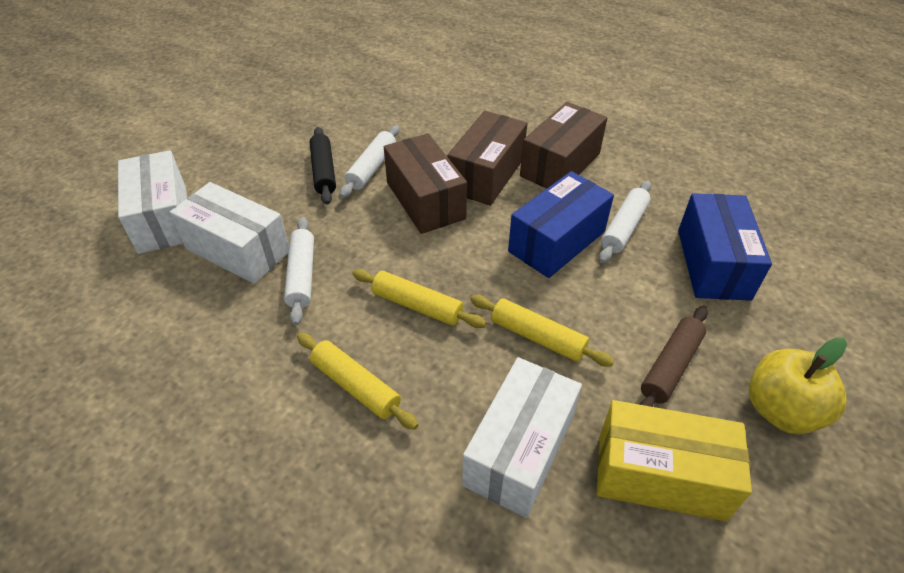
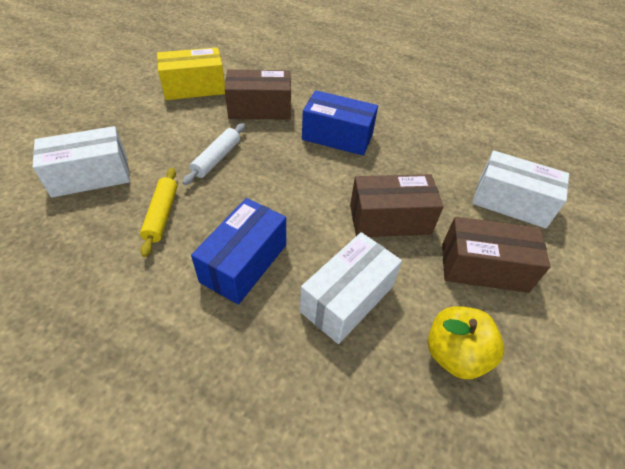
black rolling pin: [310,127,336,205] = 1 -> none = 0
brown rolling pin: [639,306,708,407] = 1 -> none = 0
white rolling pin: [284,217,314,325] [340,125,399,198] [599,181,651,263] = 3 -> [182,123,245,185] = 1
yellow rolling pin: [297,333,418,430] [352,269,486,328] [470,295,614,367] = 3 -> [140,168,177,257] = 1

